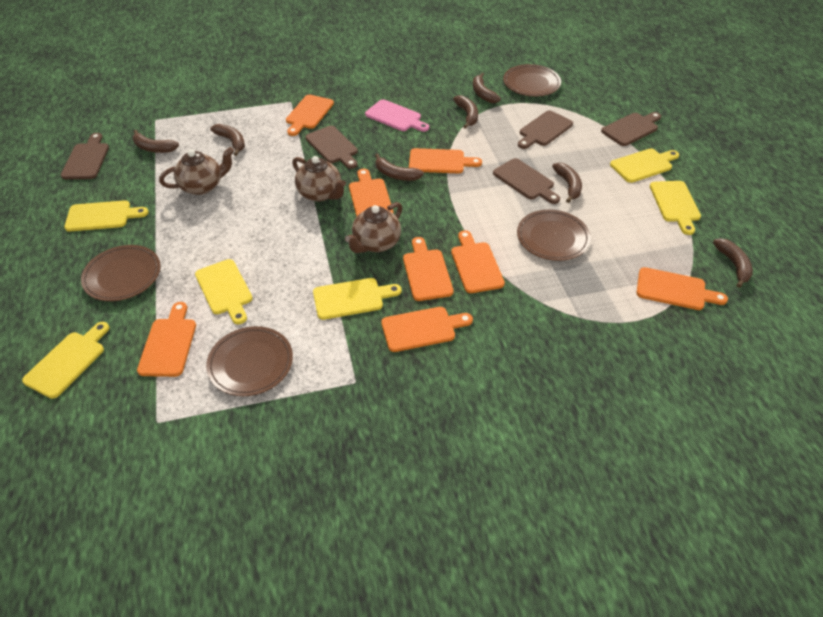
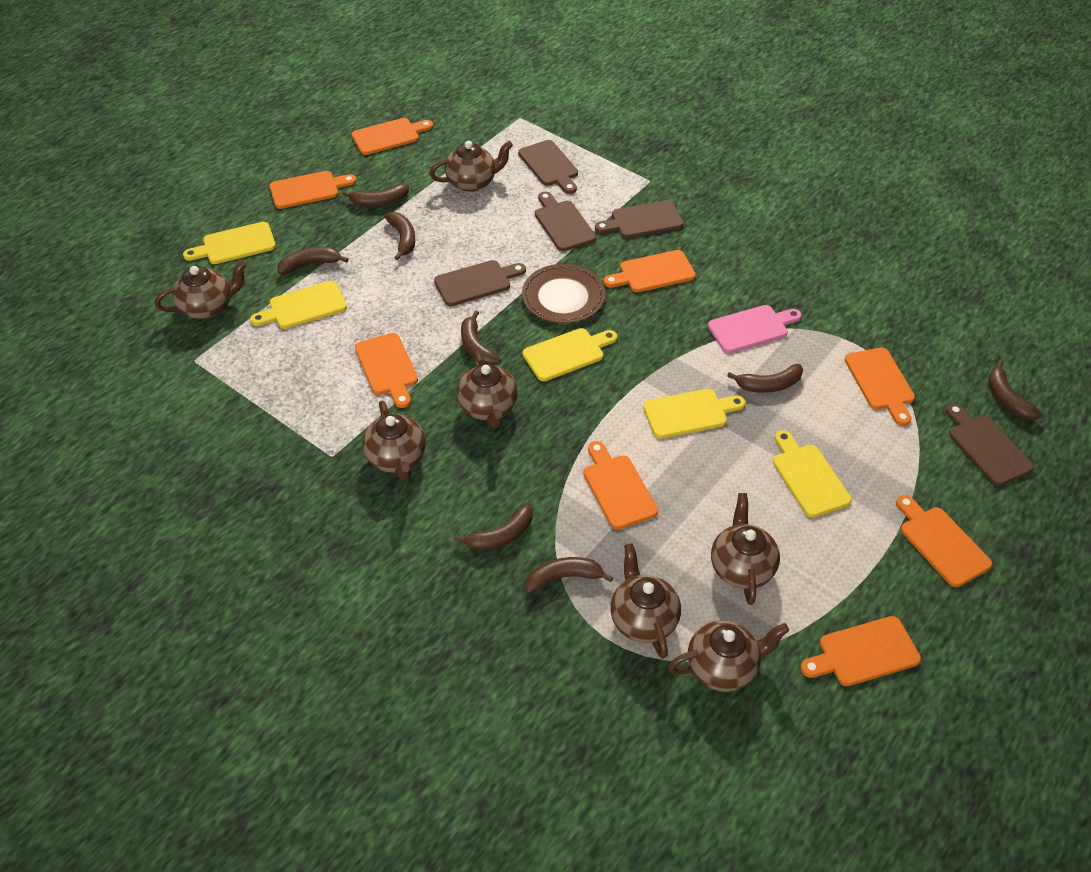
brown banana: [133,130,179,153] [210,124,245,156] [375,153,424,181] [453,95,478,129] [473,73,501,103] [552,162,582,203] [713,238,753,288] = 7 -> [278,247,348,275] [342,183,409,207] [384,212,415,260] [454,503,533,551] [461,310,501,365] [526,557,614,594] [727,364,803,393] [988,360,1042,420] = 8
brown plate: [81,245,161,301] [206,326,293,396] [503,64,561,97] [517,209,591,261] = 4 -> [522,264,605,323] = 1
brown teapot: [159,147,234,195] [292,156,346,202] [345,202,402,253] = 3 -> [155,260,247,319] [362,401,426,481] [429,141,513,192] [457,351,518,428] [610,543,681,659] [668,620,789,692] [711,493,780,605] = 7
yellow cutting board: [22,322,110,399] [64,200,149,231] [195,259,253,324] [313,278,401,320] [610,148,679,183] [650,181,701,235] = 6 -> [183,222,276,264] [250,281,347,329] [523,328,617,381] [643,389,746,439] [773,430,852,518] = 5

